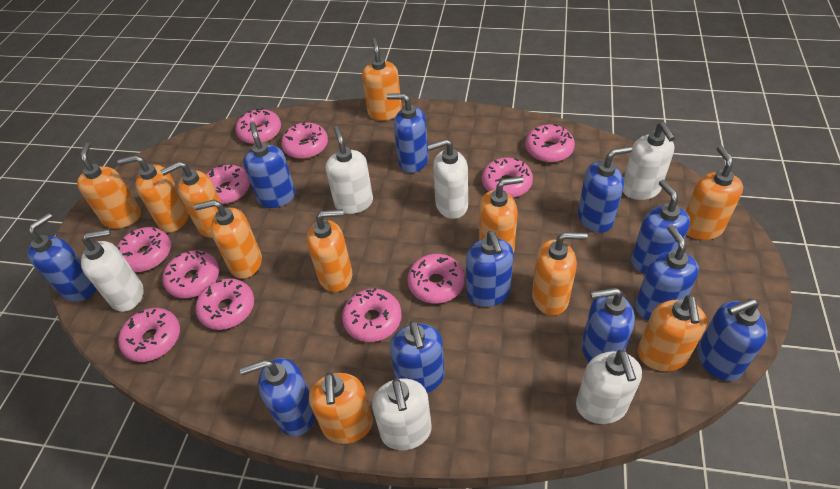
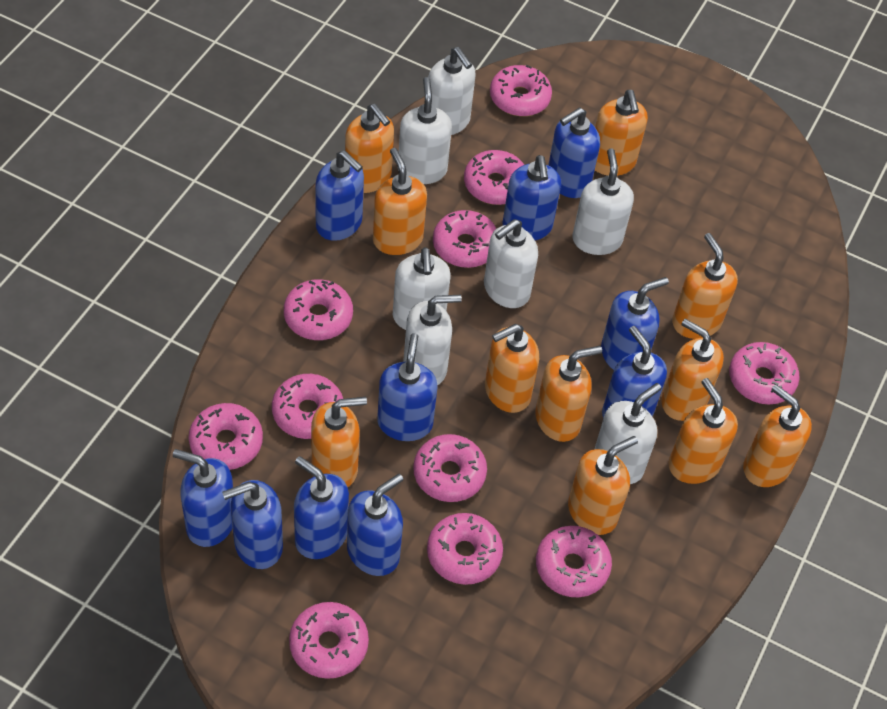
blue soap dispenser: [27,213,96,302] [240,358,315,436] [243,122,295,208] [387,93,429,173] [390,321,445,393] [466,231,514,307] [578,146,632,233] [581,288,635,362] [631,180,690,274] [635,225,699,320] [697,298,768,381] = 11 -> [173,449,233,547] [222,480,283,569] [294,456,349,559] [315,151,364,241] [347,474,403,576] [377,333,437,441] [503,155,561,240] [548,107,600,198] [601,277,669,370] [602,326,667,418] = 10
white soap dispenser: [81,229,144,312] [326,126,373,214] [372,379,432,450] [427,139,468,219] [576,350,642,424] [623,122,675,200] = 6 -> [393,247,451,330] [398,77,452,184] [403,295,462,385] [428,47,476,135] [484,219,538,308] [572,148,634,255] [595,383,661,484] = 7

